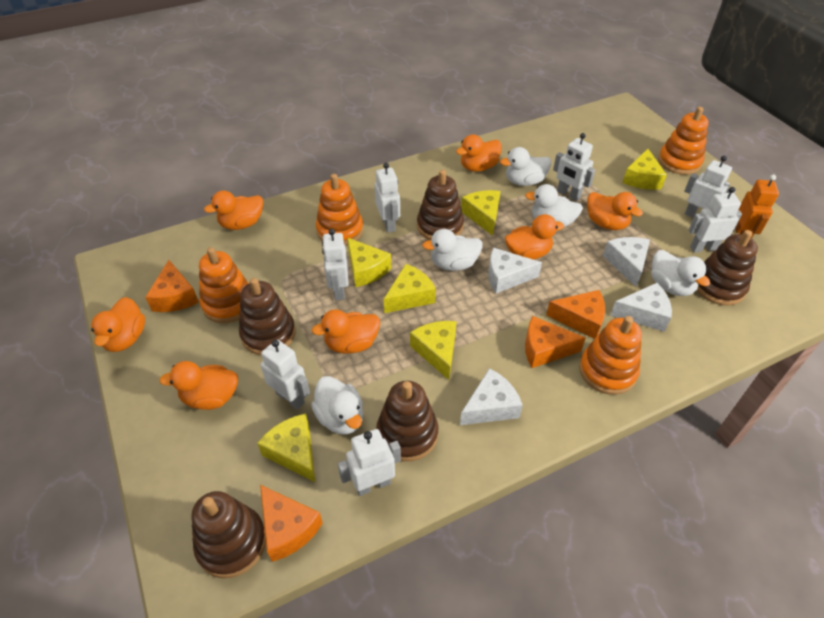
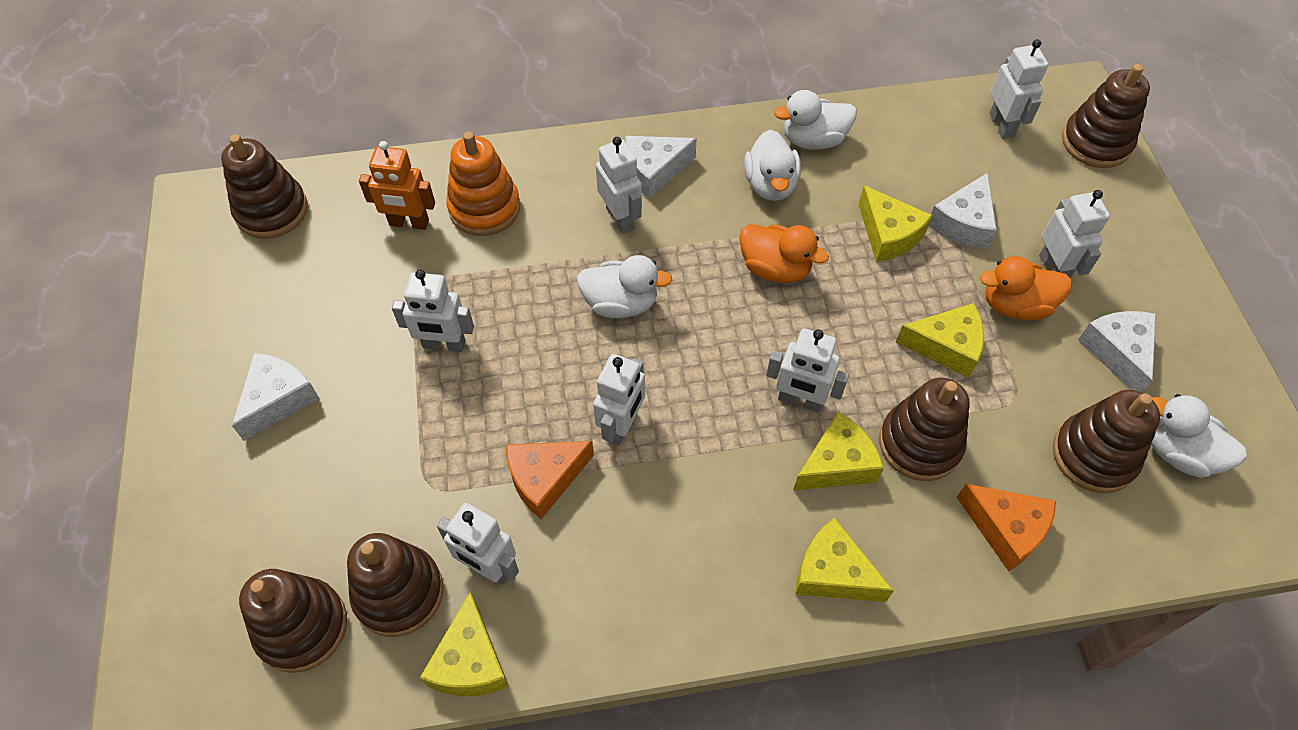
brown stacking toy: [191,491,266,578] [239,278,296,355] [376,381,438,461] [417,170,464,240] [696,230,758,305] = 5 -> [221,135,308,239] [239,569,347,673] [347,533,443,637] [879,378,970,481] [1053,390,1160,493] [1062,64,1150,168] = 6
orange cheese: [145,260,199,312] [260,485,323,562] [525,316,586,368] [546,290,605,339] = 4 -> [506,441,594,519] [956,484,1056,571] = 2
orange duck: [91,297,145,352] [159,361,238,410] [204,191,263,230] [311,309,380,354] [456,134,502,172] [505,214,564,260] [587,192,643,230] = 7 -> [739,224,829,283] [980,256,1072,320] = 2
orange stacking toy: [199,247,249,323] [316,174,364,245] [579,316,642,395] [658,107,709,175] = 4 -> [446,132,520,236] = 1
white duck: [311,376,363,435] [422,229,483,271] [500,147,551,186] [525,184,583,227] [651,250,710,296] = 5 -> [577,255,672,318] [744,130,801,201] [774,90,857,150] [1151,394,1247,478] = 4
yellow cheese: [257,414,315,482] [347,238,391,287] [383,264,436,313] [410,321,457,380] [461,190,501,236] [622,149,667,190] = 6 -> [420,592,509,696] [793,411,884,490] [795,518,894,602] [858,186,932,262] [896,303,984,378] = 5

